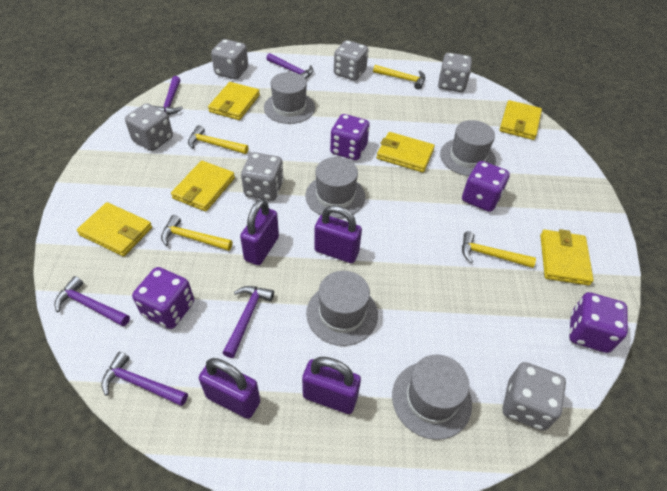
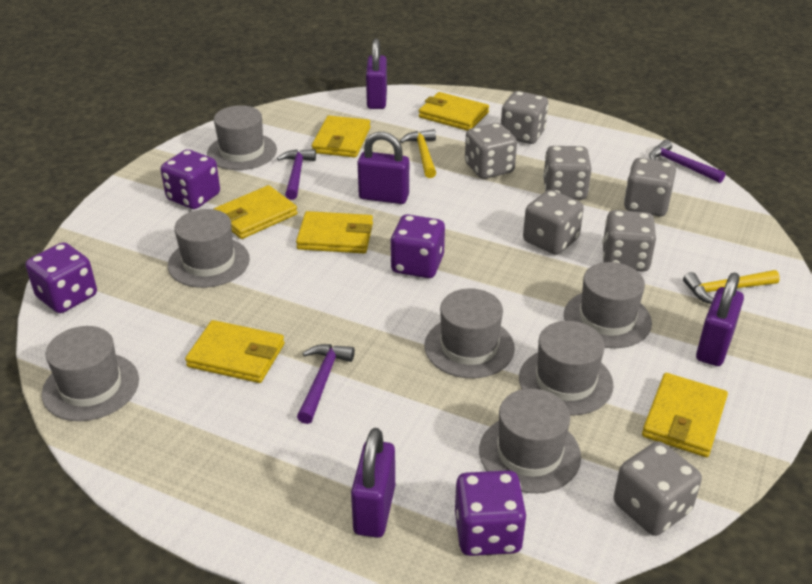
grey dice: [125,103,173,151] [211,39,248,79] [241,152,284,201] [334,40,368,81] [438,53,472,92] [503,362,566,431] = 6 -> [465,123,517,179] [501,91,548,144] [523,190,584,255] [543,146,592,200] [602,210,656,272] [614,441,702,536] [624,158,676,217] = 7
grey hat: [264,72,315,124] [305,157,365,219] [306,271,378,346] [392,355,472,440] [440,120,496,176] = 5 -> [42,326,139,421] [168,209,250,288] [207,105,277,170] [425,288,515,378] [479,389,581,493] [519,321,614,415] [564,262,652,348] = 7
purple hammer: [54,276,130,326] [101,352,188,406] [154,76,183,115] [223,286,274,358] [266,53,314,79] = 5 -> [277,149,316,200] [297,344,355,424] [649,140,725,183] = 3
yellow hammer: [161,215,233,251] [188,125,249,154] [373,65,425,90] [462,231,536,268] = 4 -> [400,129,436,178] [683,270,780,304] = 2

